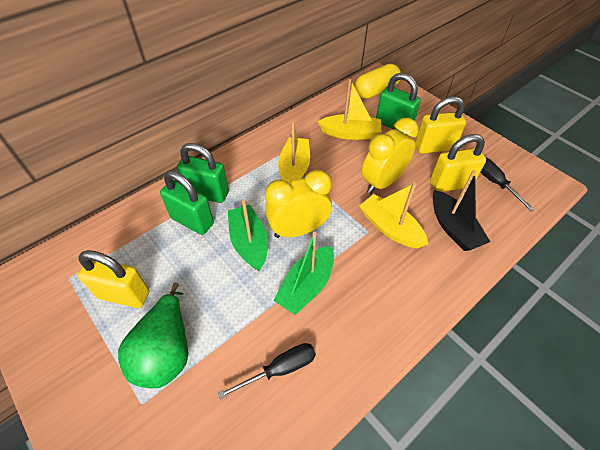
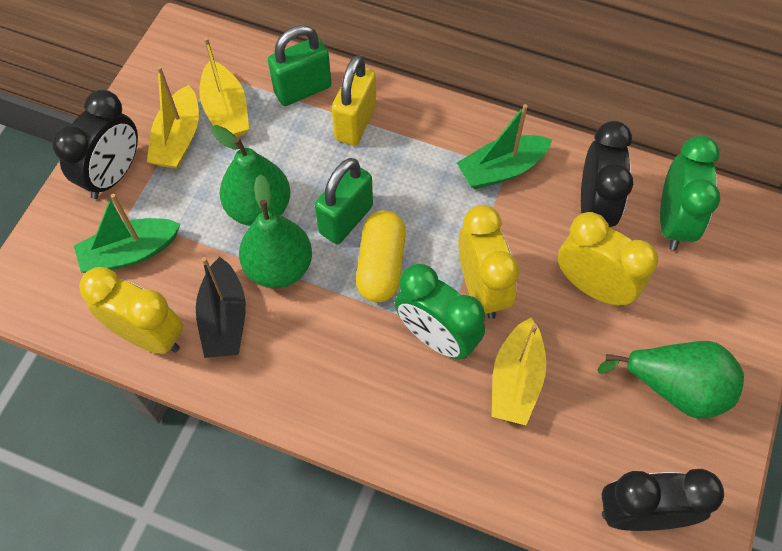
black clock: none = 0 -> [52,90,138,199] [581,121,633,227] [601,469,724,531] = 3
black screwdriver: [218,343,316,399] [481,158,535,211] = 2 -> none = 0
green clock: none = 0 -> [395,264,485,359] [660,135,720,250] = 2
green padlock: [160,171,214,235] [177,143,229,203] [376,73,421,130] = 3 -> [268,25,332,106] [315,158,373,244] = 2
green pear: [118,282,188,388] = 1 -> [211,125,291,226] [239,175,312,288] [598,341,744,419] = 3
yellow clock: [265,169,332,238] [362,117,419,194] = 2 -> [79,267,183,354] [458,205,519,319] [558,212,658,306] = 3
yellow padlock: [78,250,149,308] [415,96,466,154] [430,134,486,192] = 3 -> [332,55,376,146] = 1

